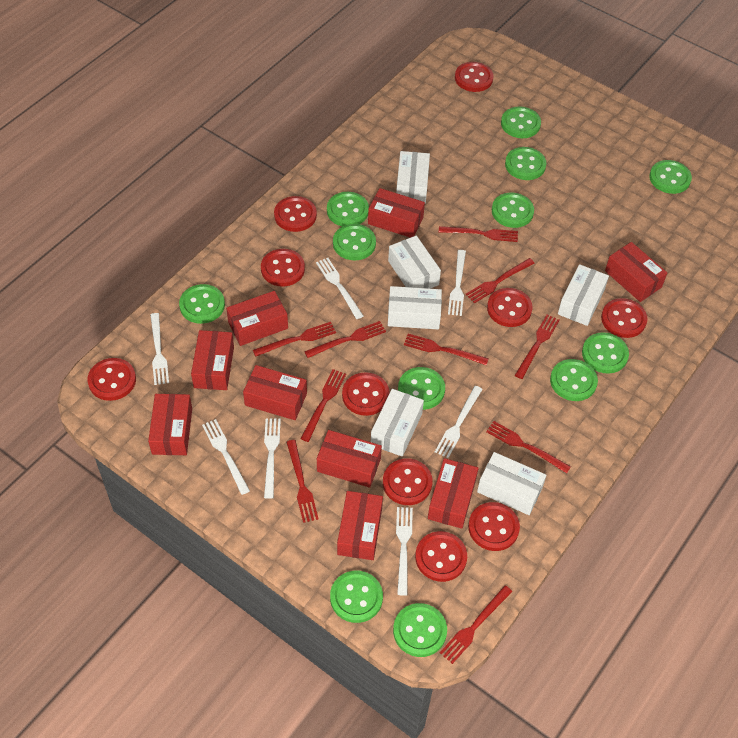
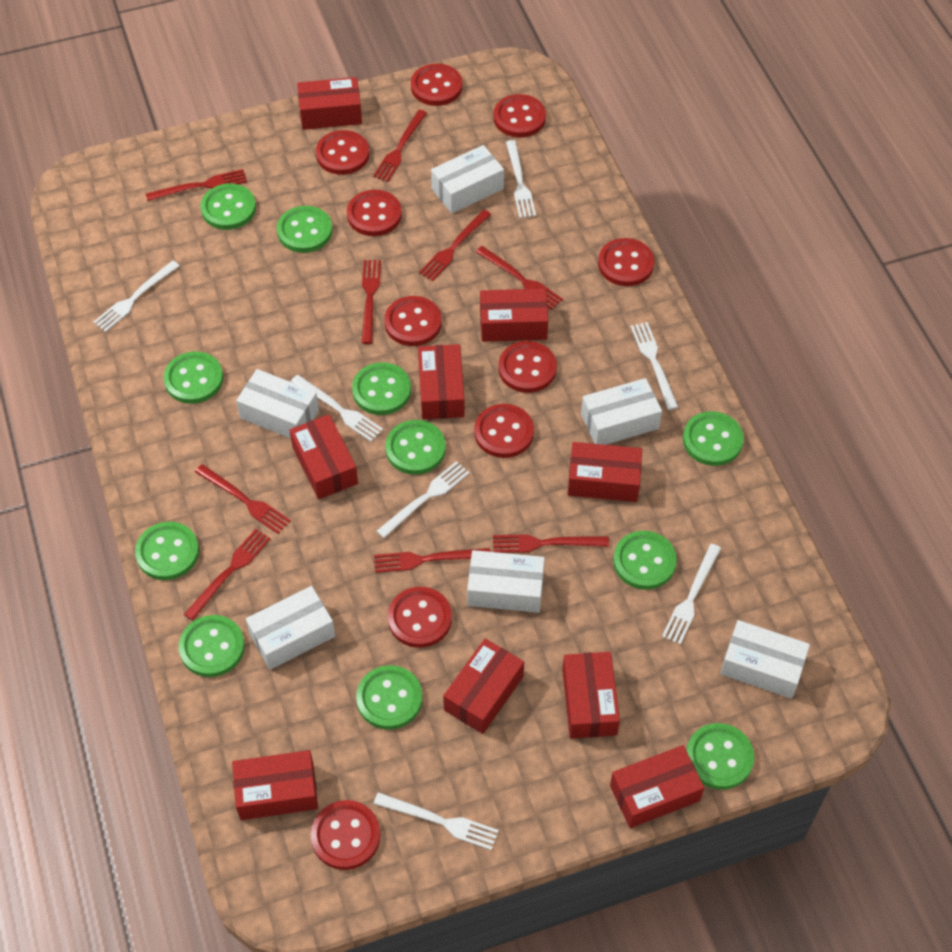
green button: [179,284,225,324] [327,192,369,226] [330,570,383,623] [333,224,376,260] [393,603,447,657] [398,367,445,410] [492,193,534,228] [501,107,541,138] [505,147,546,180] [550,359,598,401] [582,332,629,374] [649,160,692,194] = 12 -> [135,522,199,580] [164,351,223,404] [179,615,245,677] [200,184,256,230] [277,206,332,253] [352,363,411,415] [356,665,422,730] [385,420,446,475] [613,531,677,590] [683,411,744,466] [686,723,754,790] = 11
red fork: [253,322,336,357] [286,440,319,523] [300,369,346,442] [304,321,386,358] [404,334,489,365] [439,226,518,242] [440,585,513,664] [466,258,534,303] [486,421,571,473] [515,315,560,379] = 10 -> [146,169,247,201] [184,529,271,621] [195,464,291,534] [361,260,381,344] [373,110,427,182] [374,548,490,573] [419,210,491,281] [476,246,563,310] [493,534,609,553] = 9

